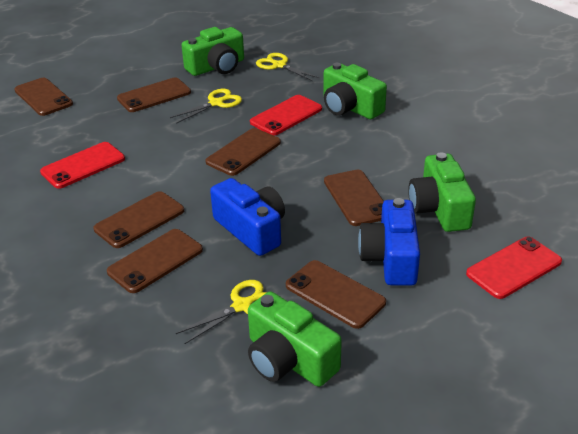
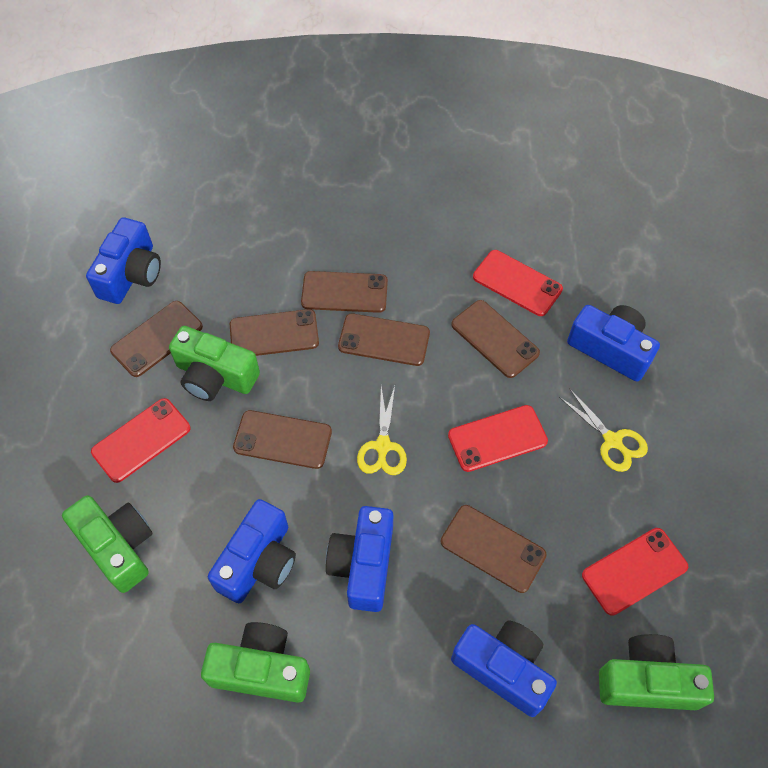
blue camera: [210,178,285,256] [358,198,420,286] = 2 -> [86,217,161,304] [208,499,296,603] [326,506,393,612] [451,621,557,717] [567,305,660,382] = 5
red phone: [40,142,125,189] [250,95,322,136] [466,237,562,299] = 3 -> [91,398,191,483] [448,405,548,472] [473,250,563,316] [582,528,688,616] = 4
yellow scissors: [170,89,242,124] [176,280,267,344] [256,53,319,81] = 3 -> [357,386,407,475] [559,388,648,472] = 2

